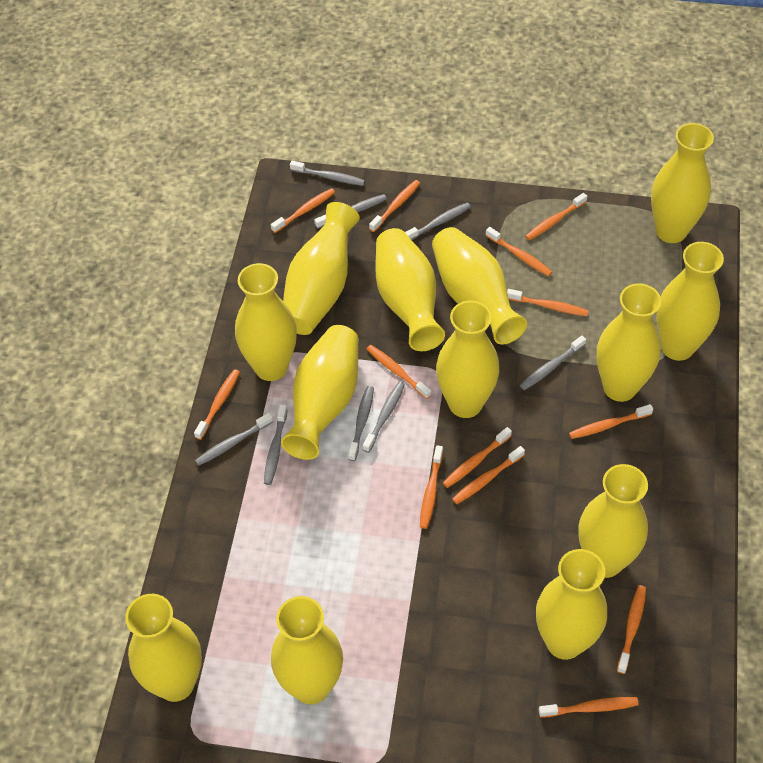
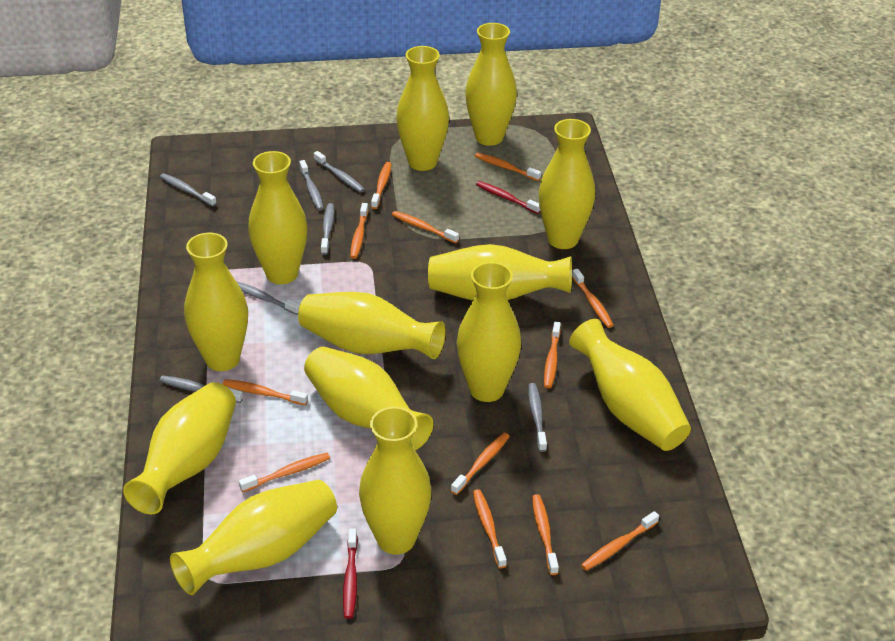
grey toothbrush: [195,413,273,466] [264,404,288,485] [290,161,365,186] [314,194,387,229] [348,386,374,461] [363,382,405,453] [405,203,471,240] [520,336,586,390] = 8 -> [159,375,243,403] [160,173,217,207] [236,281,300,315] [299,160,324,210] [314,151,365,193] [321,203,334,255] [528,383,547,452] = 7
orange toothbrush: [194,369,240,440] [271,188,335,233] [367,345,431,399] [369,180,420,232] [420,445,443,529] [443,427,512,488] [452,446,525,504] [485,227,552,276] [507,289,589,316] [525,193,587,240] [539,697,639,718] [569,404,653,439] [617,585,646,674] = 13 -> [223,379,308,405] [239,453,330,492] [350,203,368,259] [371,162,392,209] [392,211,459,243] [451,433,510,495] [473,489,507,568] [475,153,541,181] [532,494,559,575] [544,322,561,388] [572,269,614,328] [581,511,659,571] = 12
red toothbrush: none = 0 -> [343,528,358,619] [476,181,541,214] = 2

